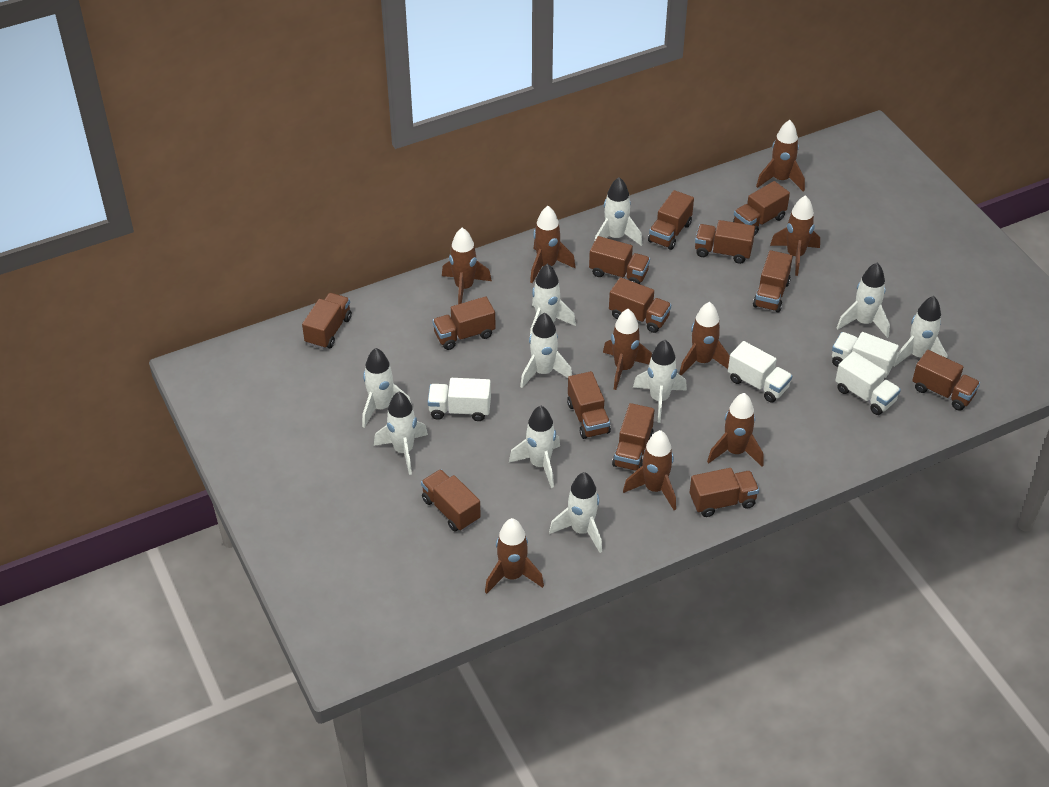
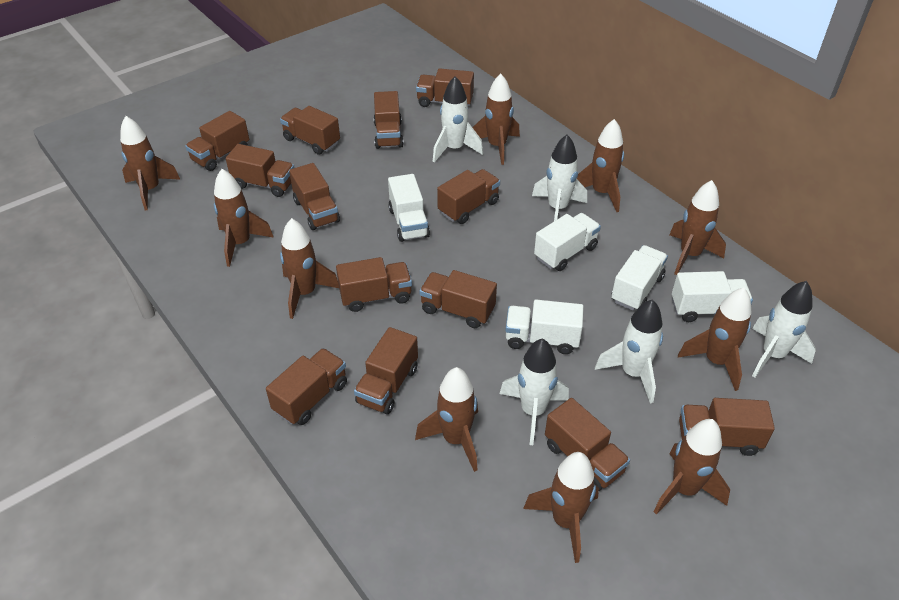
brown rocket: [442,228,492,304] [485,518,544,594] [530,206,575,283] [603,309,652,390] [623,430,676,510] [679,302,730,376] [707,393,764,467] [756,120,805,192] [770,195,820,276] = 9 -> [120,116,181,210] [214,169,274,267] [280,218,339,319] [415,367,478,472] [472,74,520,165] [523,452,599,563] [577,119,624,212] [653,419,730,514] [669,180,726,275] [678,287,751,391] = 10
white rocket: [362,348,411,428] [374,392,428,475] [509,406,560,488] [520,313,572,388] [530,264,576,335] [549,472,602,553] [594,177,642,246] [633,340,687,423] [837,263,890,338] [893,296,947,367] = 10 -> [433,76,483,163] [500,338,569,445] [532,135,587,221] [595,299,663,403] [752,281,816,377] = 5
white truck: [428,378,491,421] [728,341,792,403] [832,332,899,378] [835,351,901,415] = 4 -> [388,174,430,242] [505,300,583,354] [534,213,601,271] [611,245,668,311] [672,271,753,322] = 5

